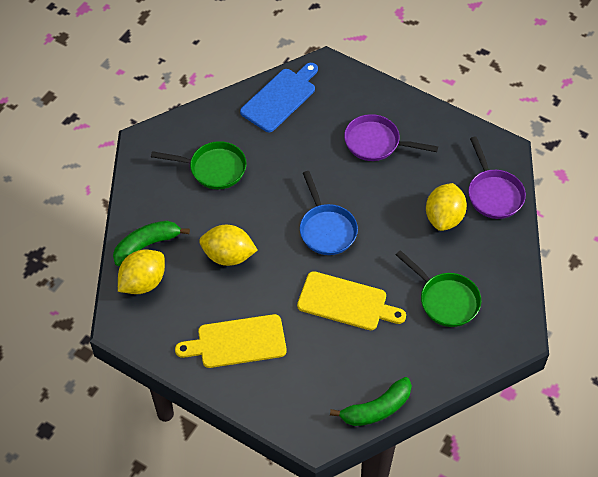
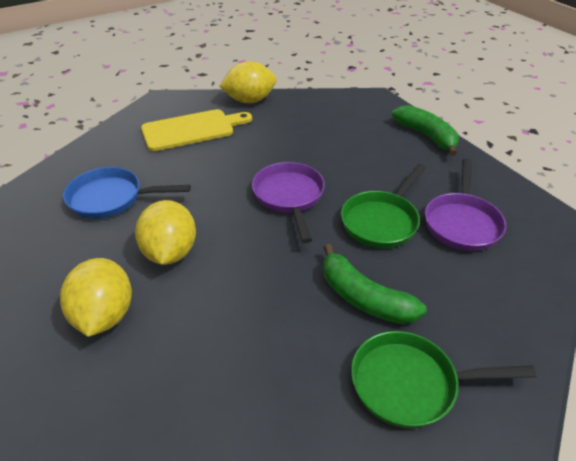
blue cutting board: [240,63,318,132] = 1 -> none = 0
yellow cutting board: [175,314,287,368] [297,271,406,330] = 2 -> [141,109,252,151] = 1

